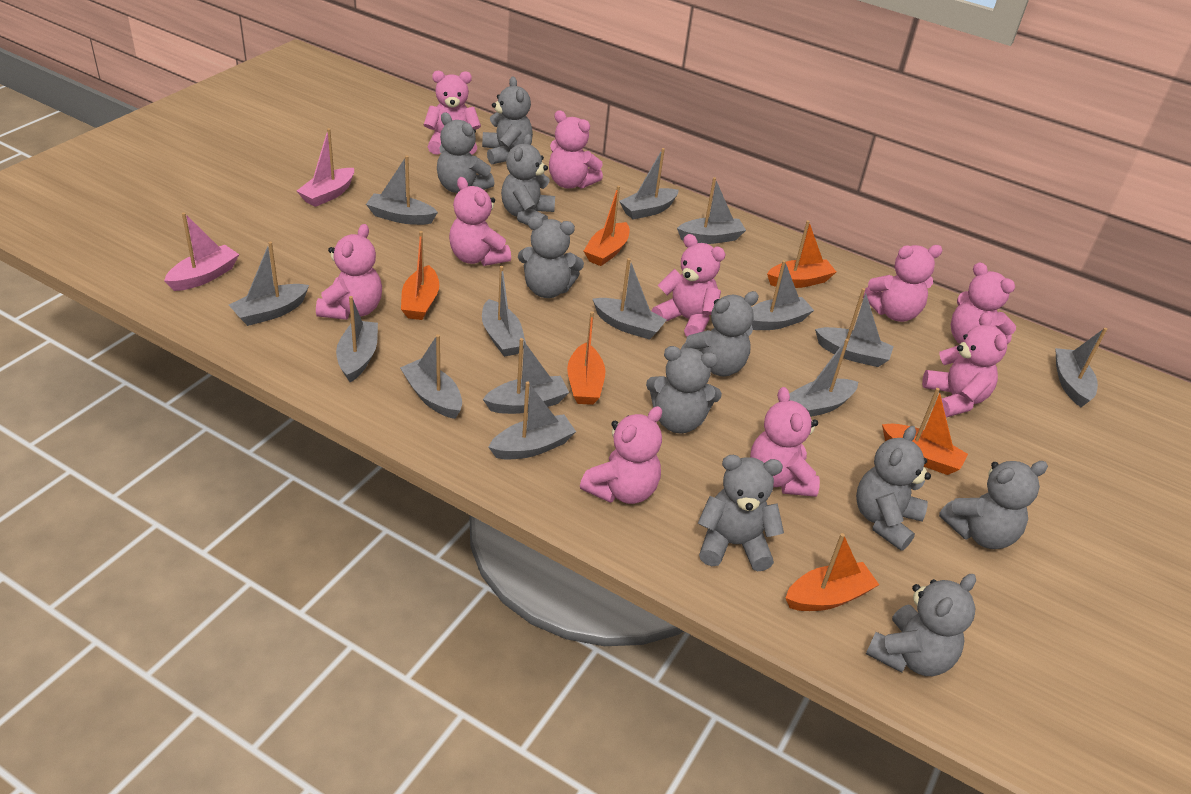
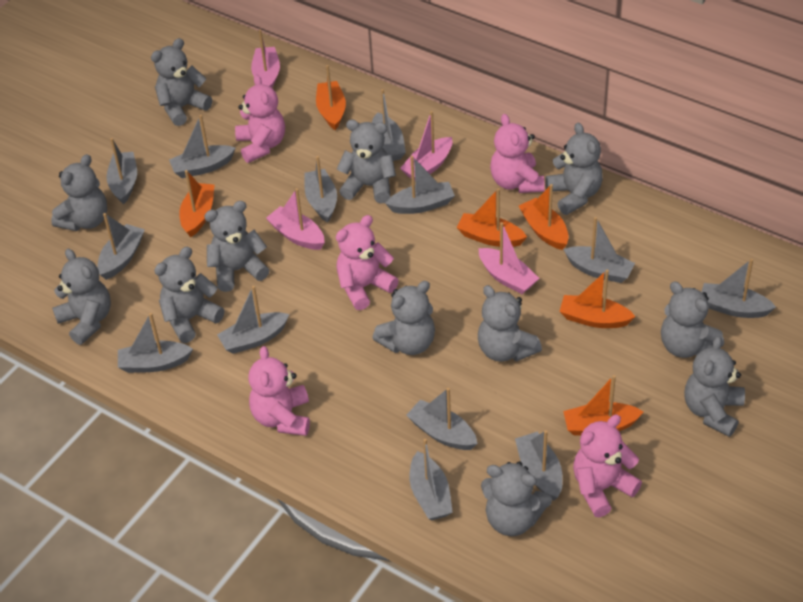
grey boat: [229,242,309,326] [336,296,378,382] [366,155,438,225] [400,334,462,419] [482,266,526,357] [483,338,569,414] [488,381,576,459] [593,258,667,340] [619,148,679,220] [677,177,746,244] [751,260,814,330] [789,339,858,417] [815,288,894,367] [1055,328,1107,407] = 14 -> [97,213,145,280] [106,138,137,204] [118,313,193,373] [169,115,236,178] [217,286,289,354] [304,156,337,222] [372,89,406,161] [385,156,455,214] [406,388,478,450] [410,439,453,520] [515,430,563,500] [564,217,635,283] [702,259,776,318] = 13
grey teddy bear: [437,112,495,193] [482,77,533,164] [501,134,555,225] [518,216,584,298] [646,346,722,433] [681,291,759,376] [698,455,784,572] [856,426,931,551] [866,574,976,676] [939,461,1048,549] = 10 -> [51,154,107,231] [52,249,111,345] [151,38,212,126] [154,247,224,343] [204,201,269,292] [337,120,396,204] [373,281,435,355] [478,285,542,362] [481,461,552,536] [546,123,603,215] [661,282,724,358] [684,336,745,437] = 12
pink boat: [164,212,239,291] [297,128,354,207] = 2 -> [251,29,280,88] [266,188,325,250] [400,111,453,179] [479,222,540,294] = 4
pink teddy bear: [316,224,382,320] [424,71,481,155] [449,177,511,266] [549,110,603,189] [580,406,662,504] [652,234,726,337] [750,387,820,497] [863,245,943,322] [922,312,1007,418] [951,262,1016,344] = 10 -> [235,74,285,163] [248,346,310,436] [336,215,399,310] [490,114,545,193] [573,415,642,517] = 5

